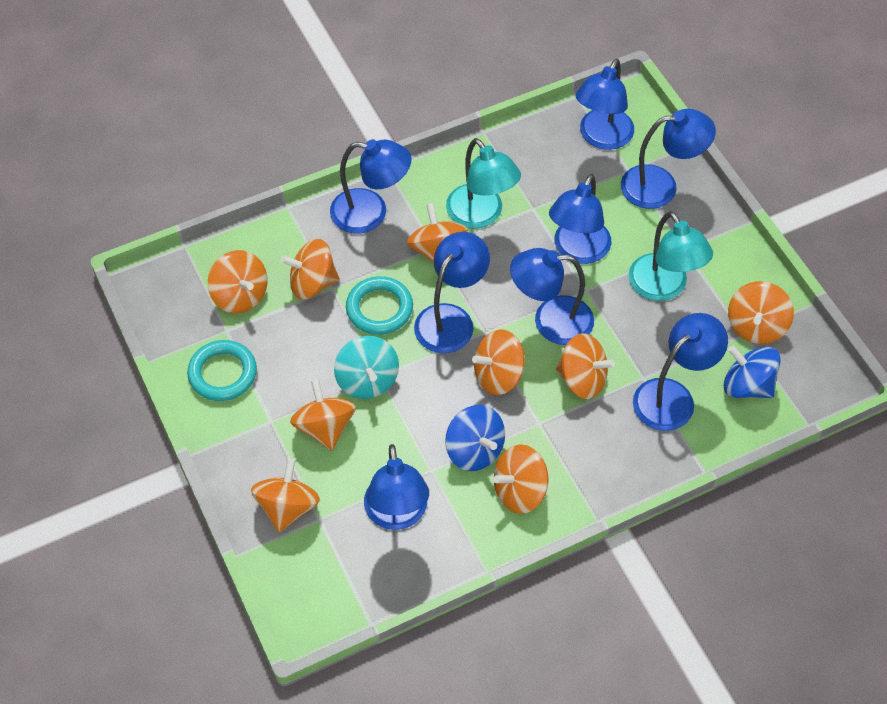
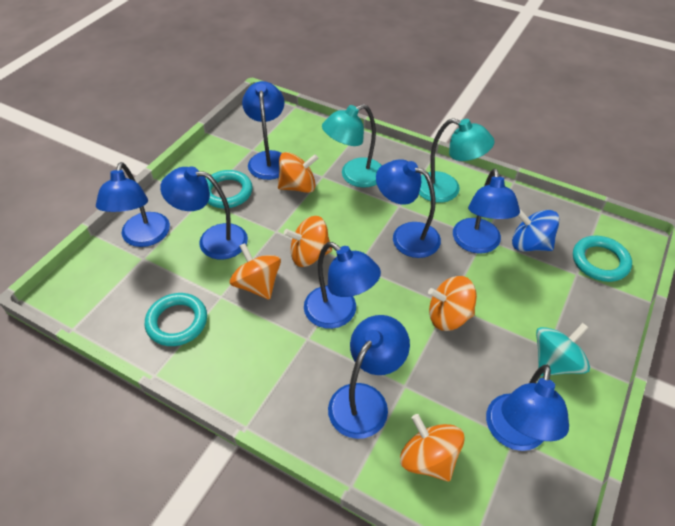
blue spinning top: [445,405,505,471] [724,345,781,398] = 2 -> [512,209,560,252] = 1
orange spinning top: [208,250,268,313] [251,459,320,532] [281,239,339,299] [290,379,356,451] [407,203,468,263] [472,329,525,395] [493,444,548,514] [556,333,615,399] [728,281,794,344] = 9 -> [230,243,281,300] [278,152,318,193] [284,216,332,267] [400,414,465,482] [428,276,477,331] = 5
turquoise ring: [187,340,257,401] [346,276,413,335] = 2 -> [145,293,207,346] [206,170,253,208] [573,236,632,282] = 3

